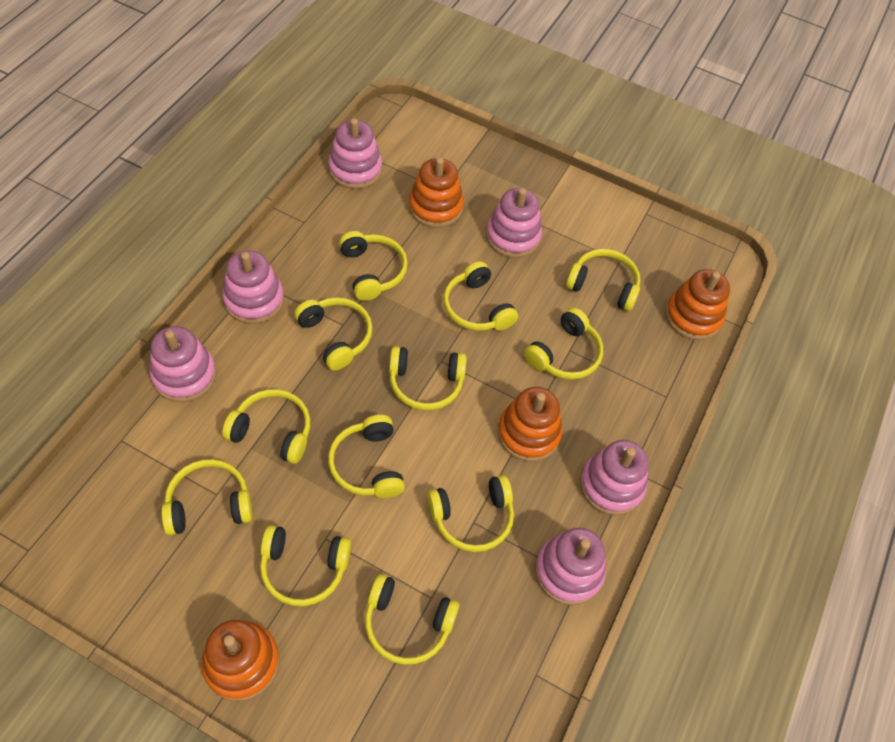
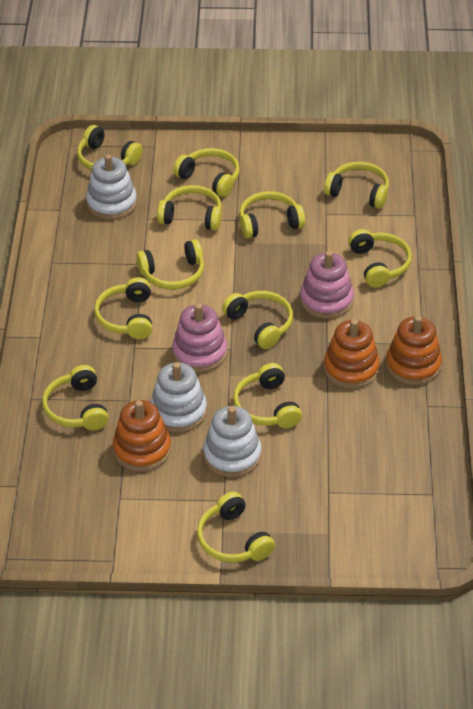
orange stacking toy: [201,620,280,701] [409,157,464,228] [497,387,562,462] [665,269,730,340] = 4 -> [113,400,171,471] [324,319,380,389] [386,316,442,385] = 3
pink stacking toy: [150,326,217,402] [222,250,284,324] [328,118,382,189] [486,188,542,258] [535,528,606,605] [580,440,649,515] = 6 -> [172,303,227,372] [300,251,354,319] = 2
white stacking toy: none = 0 -> [86,154,137,220] [150,362,207,433] [203,406,262,477] = 3

